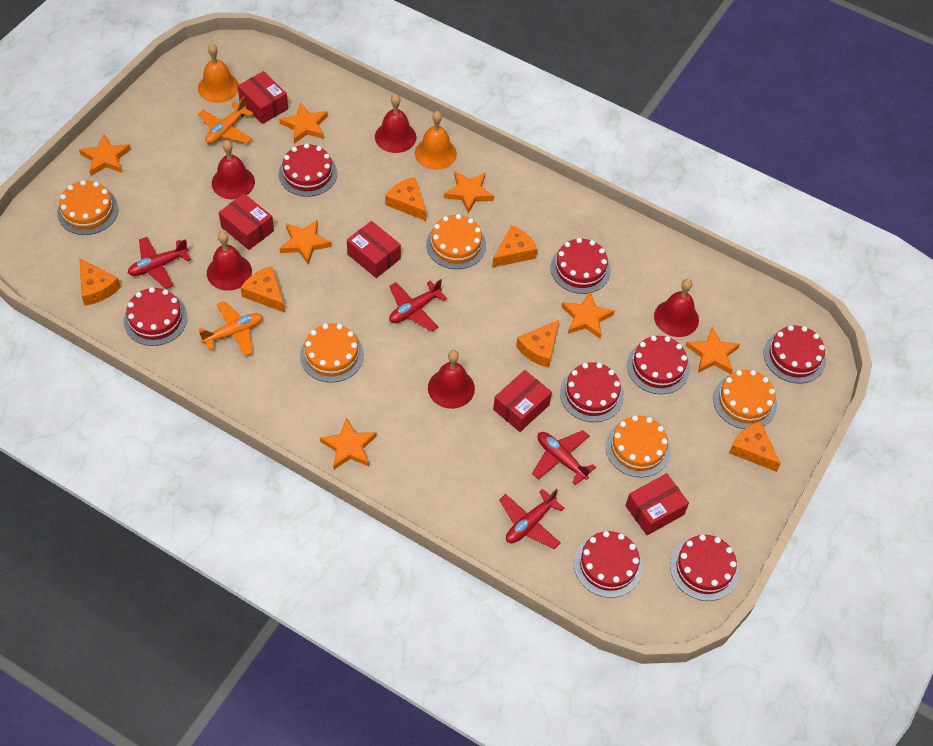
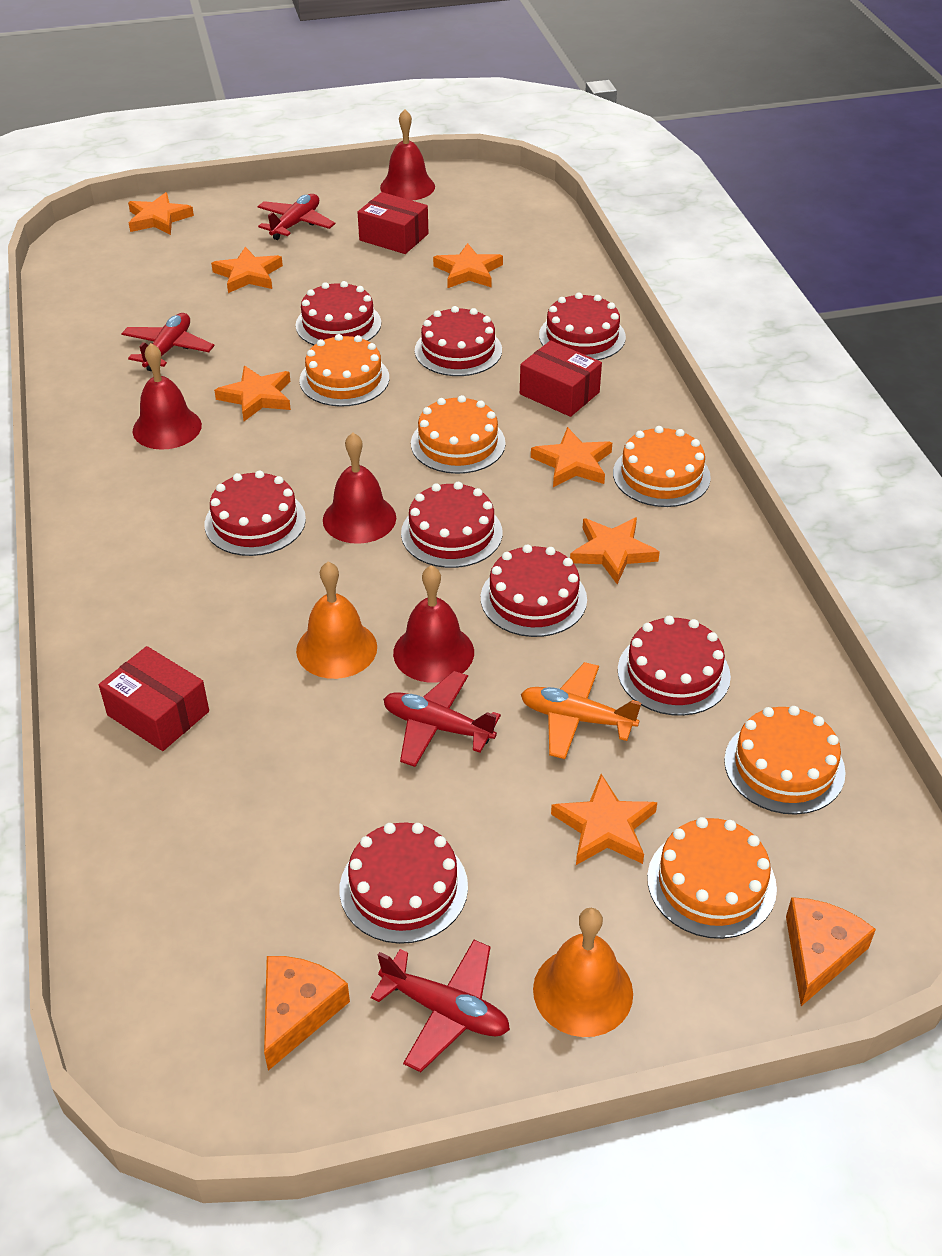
orange cheese: [79,258,121,306] [241,266,285,313] [385,177,426,221] [492,225,537,268] [516,320,559,368] [729,421,781,472] = 6 -> [264,956,350,1071] [786,897,876,1006] = 2
orange plane: [198,96,254,144] [198,301,263,356] = 2 -> [521,662,641,759] = 1
red bell: [207,231,252,291] [212,140,255,199] [375,94,416,153] [428,350,475,409] [654,279,699,337] = 5 -> [133,343,202,450] [323,433,396,544] [380,109,435,201] [393,565,474,683] = 4
red box: [219,193,274,250] [238,71,288,124] [347,221,401,278] [493,370,552,432] [625,473,689,535] = 5 -> [99,646,209,751] [358,192,428,254] [520,340,602,417] = 3

